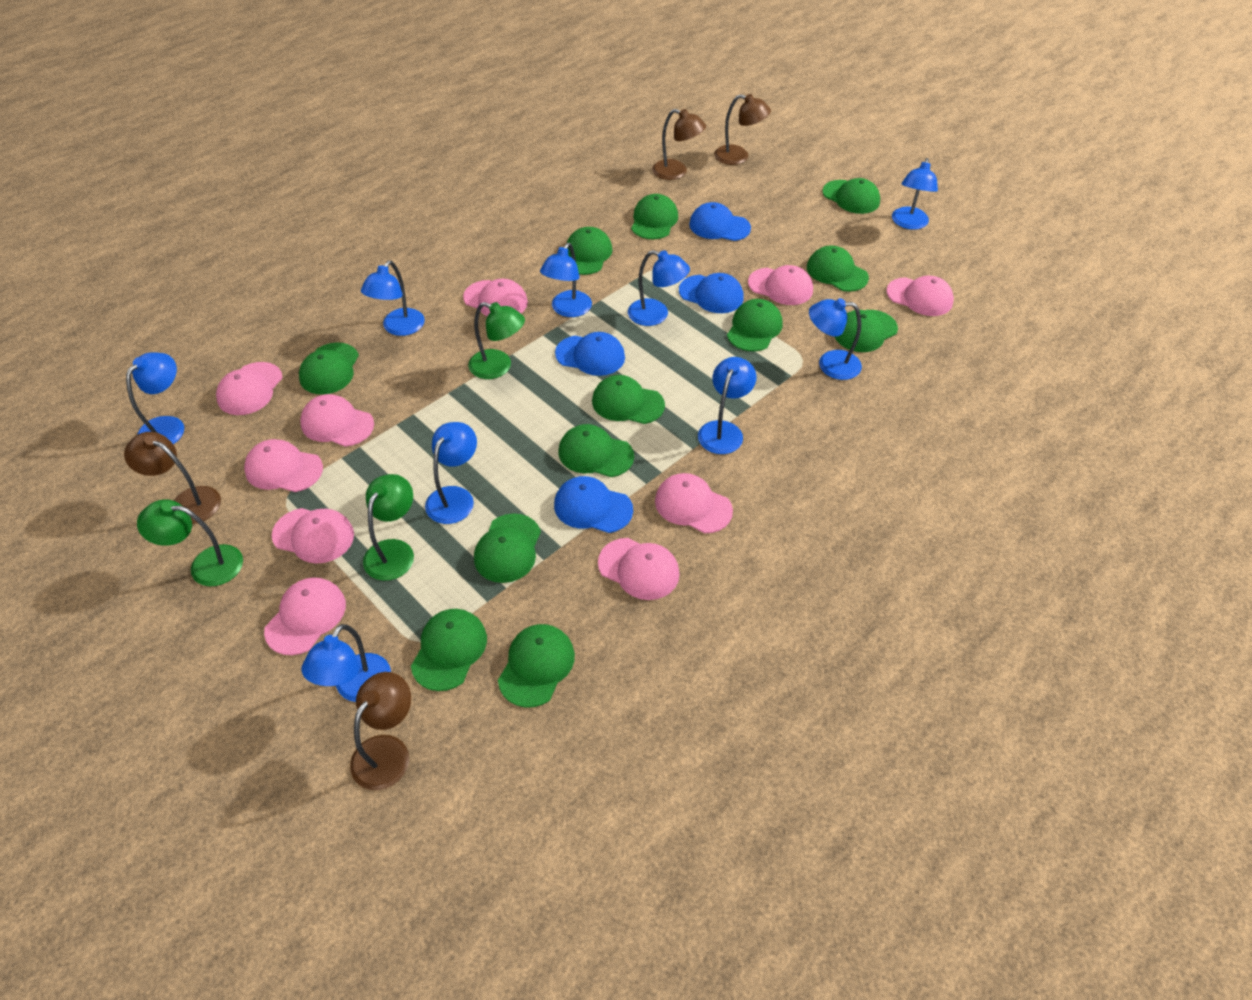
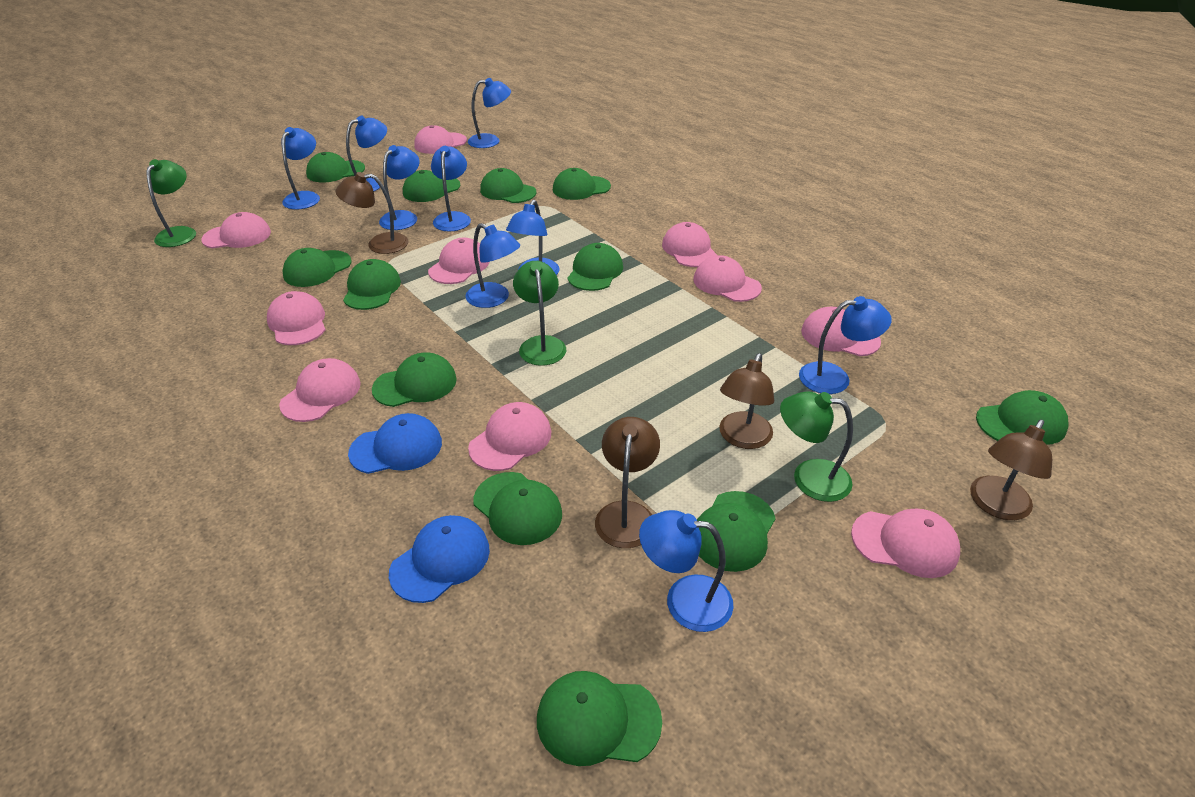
blue cap: [554,476,633,533] [555,332,625,376] [679,273,744,313] [689,202,751,241] = 4 -> [348,413,442,474] [389,515,490,603] = 2

